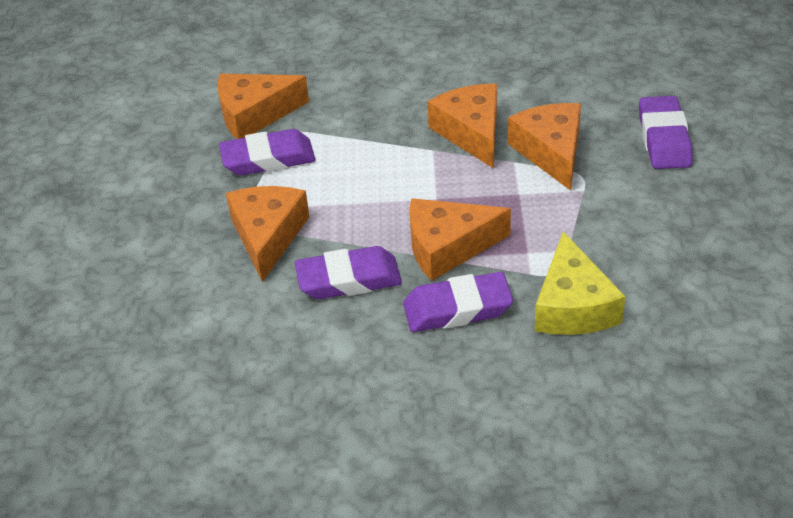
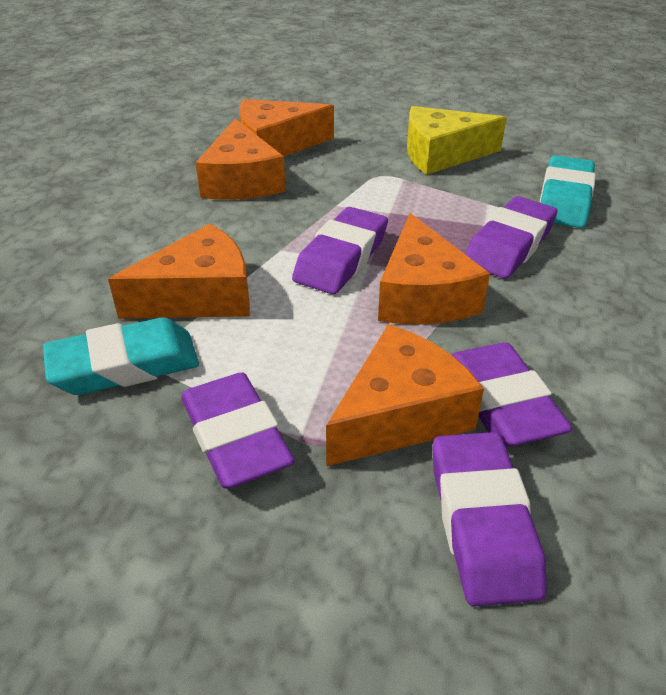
purple eraser: [219,129,315,176] [295,246,402,299] [403,272,513,332] [639,96,693,169] = 4 -> [181,372,295,488] [292,207,388,294] [432,432,547,607] [451,342,573,447] [465,196,557,279] = 5
turquoise eraser: none = 0 -> [43,318,199,395] [539,155,596,228] = 2

